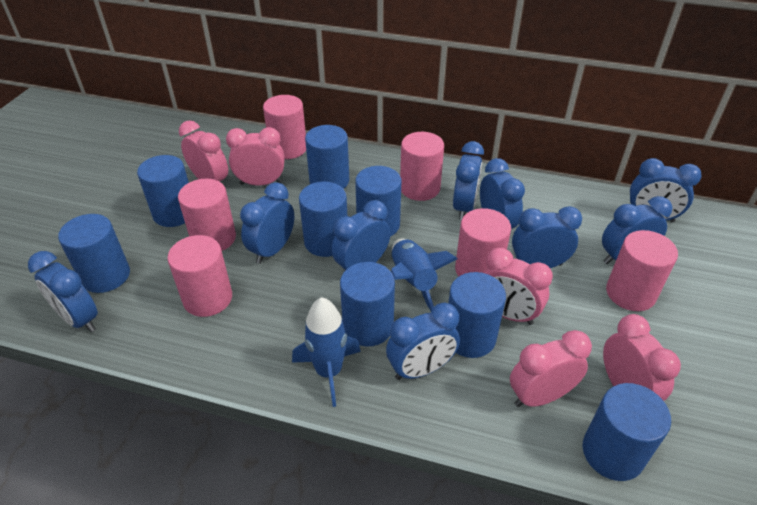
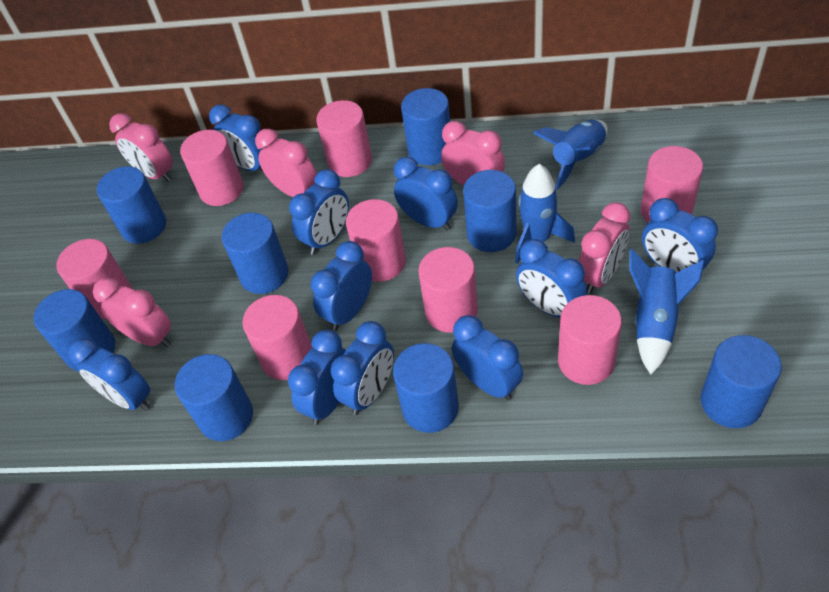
blue clock: [28,251,98,332] [240,182,294,264] [332,200,390,271] [386,303,460,380] [453,141,484,220] [480,158,525,229] [512,206,582,268] [602,196,673,264] [630,158,702,222] = 9 -> [69,338,150,411] [209,104,263,171] [288,330,346,425] [289,169,349,255] [311,241,372,331] [331,321,394,415] [394,157,458,231] [452,315,523,400] [516,239,587,318] [642,198,718,273] = 10
blue rocket: [292,297,361,407] [391,239,457,311] = 2 -> [515,164,575,264] [533,120,608,190] [630,249,705,374] = 3
pink cylinder: [167,235,232,317] [178,179,236,251] [263,95,306,159] [400,132,444,201] [455,208,511,277] [606,230,678,311] = 6 -> [57,239,132,319] [180,130,244,206] [242,295,312,380] [316,100,372,177] [346,199,406,282] [418,247,478,333] [558,295,622,385] [641,146,703,223] = 8

